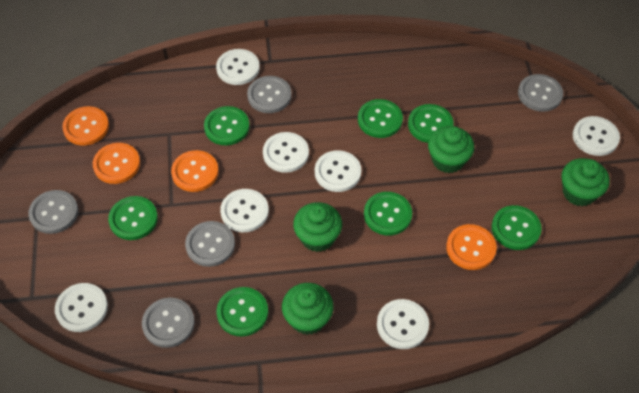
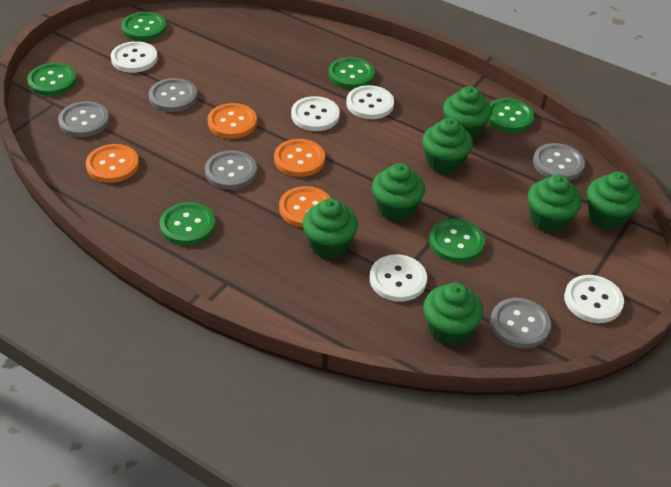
green button: [108,196,158,240] [204,106,250,145] [216,287,268,337] [358,99,403,138] [364,192,412,236] [408,104,454,143] [492,205,542,250] = 7 -> [27,63,77,96] [121,12,166,41] [160,202,215,245] [328,57,375,89] [429,219,485,263] [488,98,534,133] = 6
green cupcake: [282,283,334,335] [293,202,342,252] [428,126,475,173] [561,158,610,206] = 4 -> [303,198,358,259] [372,163,425,222] [422,118,473,174] [423,283,483,346] [443,86,492,141] [528,174,582,233] [587,172,641,230] = 7
white button: [55,283,108,332] [216,49,260,85] [220,189,269,232] [263,132,309,173] [315,150,361,192] [377,299,429,349] [573,116,620,156] = 7 -> [111,41,158,73] [291,96,340,131] [346,85,394,119] [370,254,427,302] [564,275,624,323] = 5

